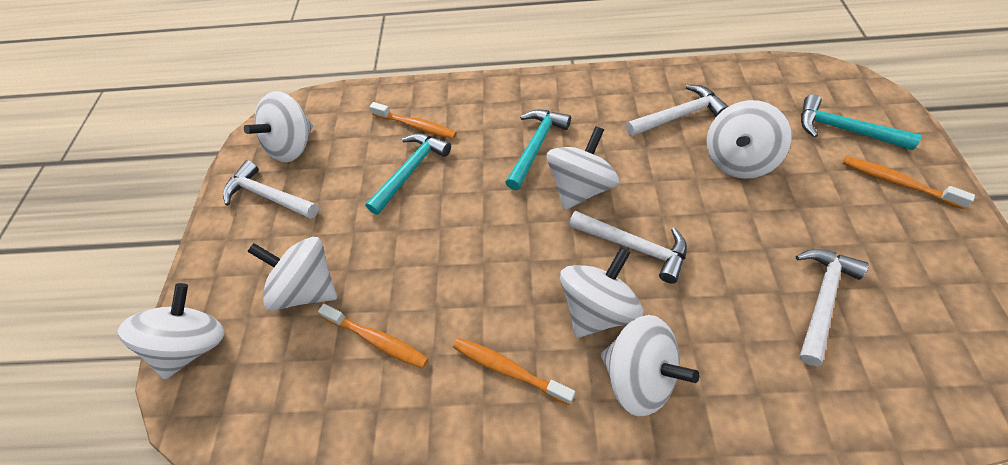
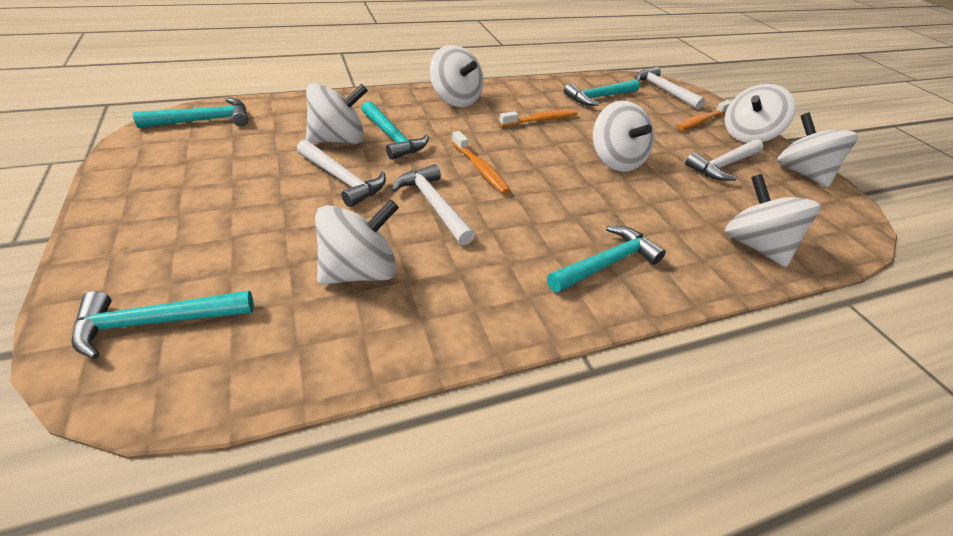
orange toothbrush: [318,304,428,369] [370,102,457,139] [453,338,575,405] [842,156,975,209] = 4 -> [452,131,510,194] [499,110,578,127] [677,100,731,130] = 3
turquoise hammer: [365,133,451,215] [505,110,571,190] [801,94,921,150] = 3 -> [71,290,254,359] [133,98,248,128] [361,101,429,160] [547,226,666,293] [564,79,640,106] = 5

